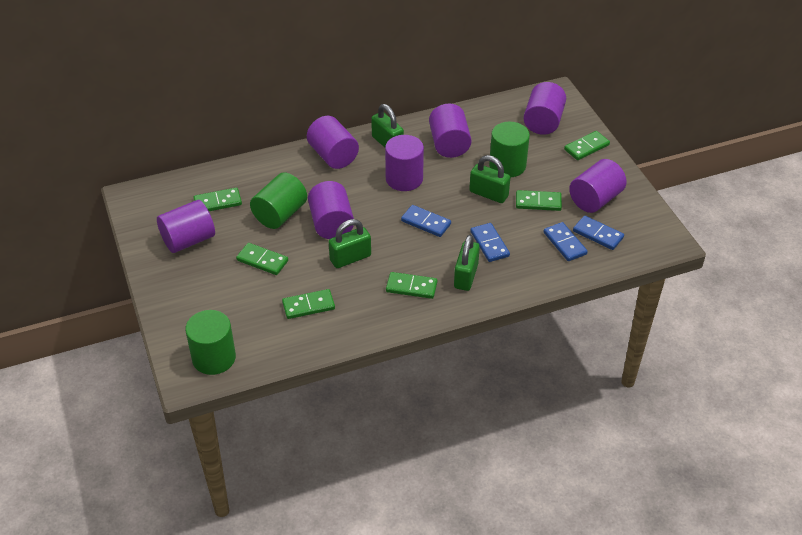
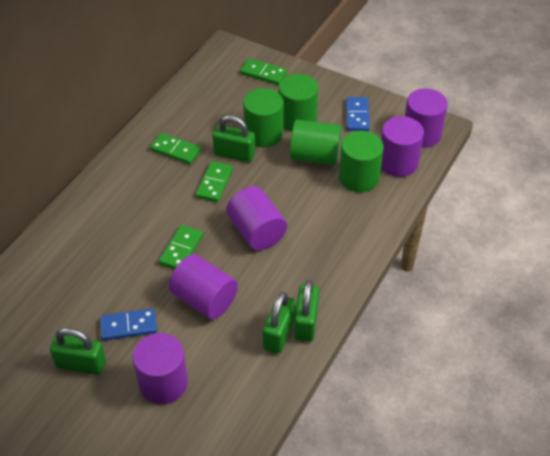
blue domino: [401,205,451,237] [470,223,510,262] [544,222,588,261] [573,215,624,250] = 4 -> [100,308,157,341] [346,97,370,131] = 2
green cylinder: [185,310,236,375] [250,173,307,229] [489,122,530,177] = 3 -> [243,88,284,147] [279,74,318,132] [290,120,341,165] [339,131,384,192] = 4
green domino: [194,187,242,211] [236,243,288,275] [282,289,335,319] [386,272,437,299] [516,190,562,211] [564,131,610,160] = 6 -> [150,133,201,165] [159,225,203,269] [196,161,233,202] [240,58,287,85] = 4
purple cylinder: [157,200,215,253] [307,116,359,169] [308,181,354,239] [385,135,424,191] [429,104,472,158] [524,82,566,135] [569,159,627,213] = 7 -> [132,333,188,404] [169,254,238,319] [226,186,287,250] [381,116,424,177] [405,88,448,148] = 5

